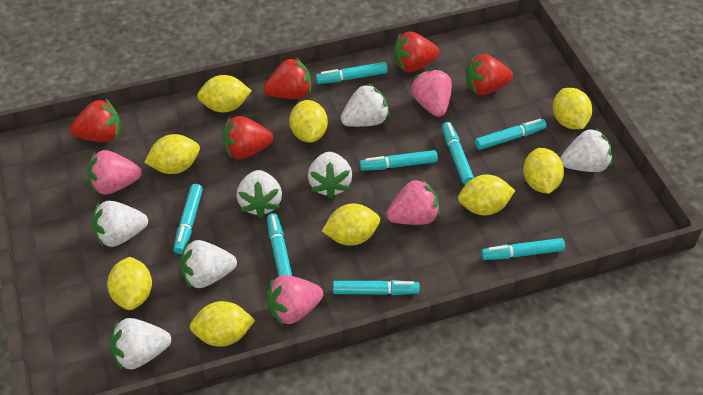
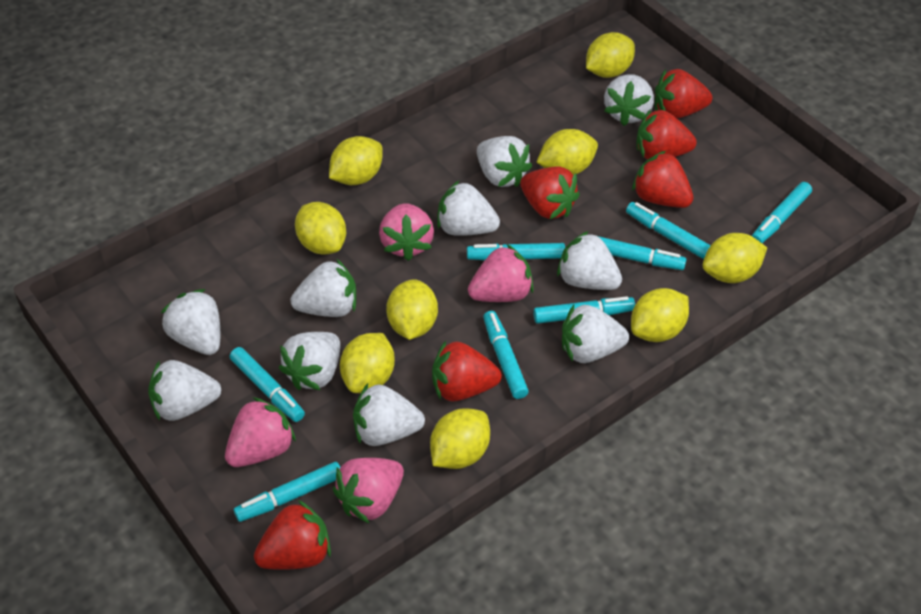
red strawberry: [70,98,121,142] [223,116,273,159] [264,57,311,99] [393,32,440,72] [466,54,513,95] = 5 -> [254,500,331,570] [432,341,502,402] [520,166,580,219] [632,150,693,208] [637,109,697,160] [655,69,712,119] = 6
white strawberry: [92,201,148,248] [110,318,171,371] [180,240,237,289] [237,170,282,218] [308,152,352,199] [341,83,390,127] [560,128,612,172] = 7 -> [148,360,221,421] [161,289,220,355] [279,332,340,390] [291,259,356,317] [353,384,425,446] [437,181,500,236] [477,136,532,187] [557,231,622,290] [562,305,629,363] [604,74,654,126] = 10

